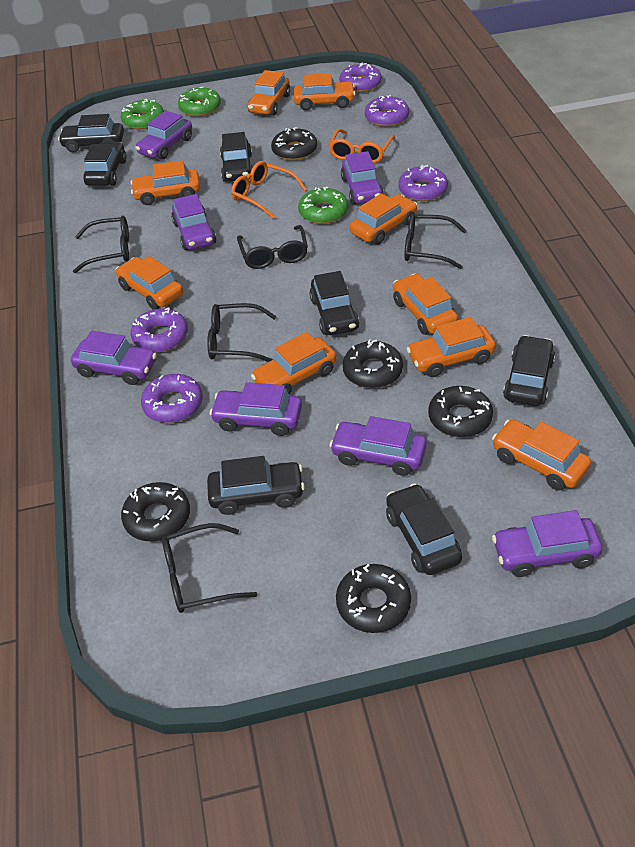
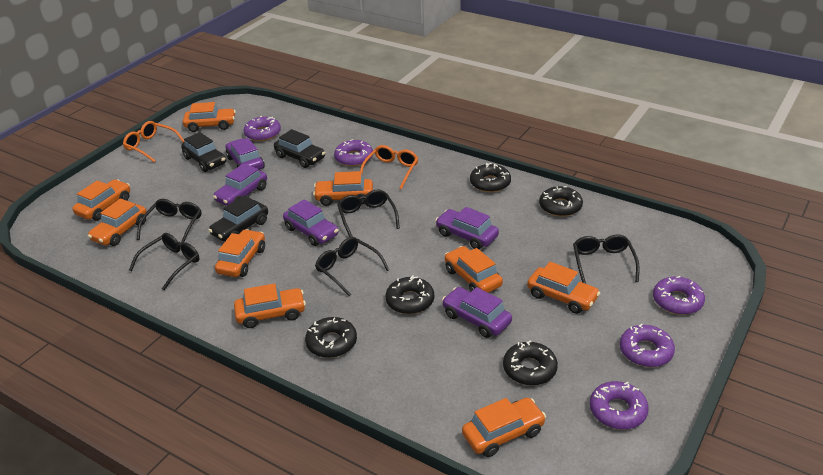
black car: [58,114,124,153] [83,142,127,186] [207,456,305,515] [220,132,253,182] [309,271,359,335] [386,483,462,575] [503,335,555,406] = 7 -> [181,132,226,172] [208,196,268,242] [274,129,326,168] = 3
green donut: [121,99,164,129] [178,87,221,117] [298,187,348,224] = 3 -> none = 0
purple car: [71,331,157,385] [135,111,192,160] [171,194,216,250] [210,382,302,436] [329,416,427,476] [341,151,384,204] [492,510,603,577] = 7 -> [213,163,267,206] [226,138,265,170] [283,199,339,246] [435,207,499,249] [442,287,512,338] = 5

